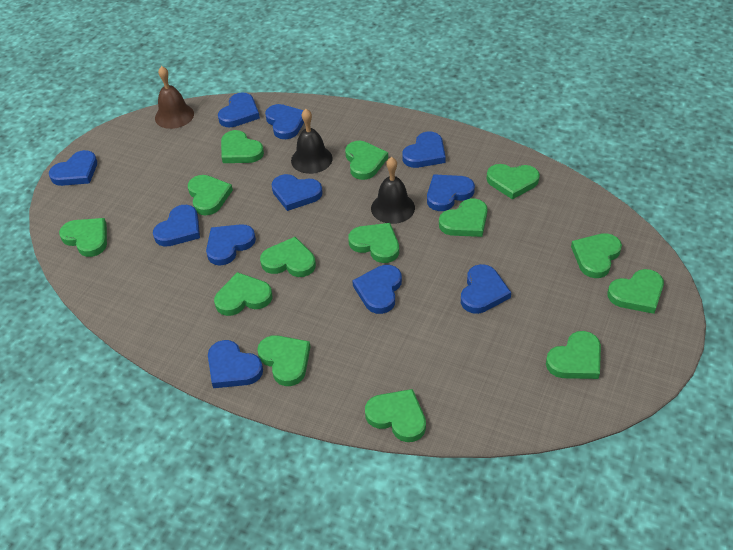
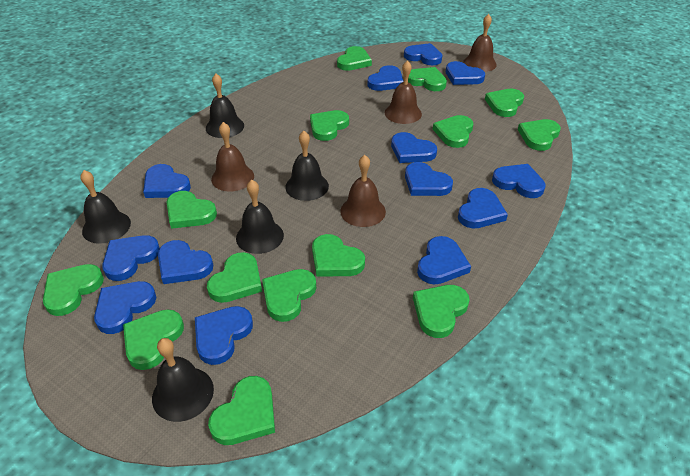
black bell: [291,109,333,174] [371,157,415,224] = 2 -> [80,170,131,244] [152,338,214,422] [206,74,244,138] [236,180,284,254] [286,131,329,201] = 5
blue heart: [49,150,97,186] [153,205,200,247] [206,224,256,266] [208,340,263,388] [218,92,260,127] [265,104,304,139] [272,174,323,211] [352,265,402,314] [402,131,446,168] [427,174,475,211] [461,264,511,314] = 11 -> [94,281,156,334] [102,235,160,281] [143,164,191,198] [158,240,213,284] [195,306,253,365] [368,65,404,91] [391,132,437,163] [404,43,442,65] [405,162,453,196] [417,236,471,285] [446,61,485,85] [458,188,508,228] [492,164,546,198] = 13
brown bell: [155,66,194,129] = 1 -> [211,122,254,191] [340,155,386,227] [385,60,422,124] [463,14,497,72] = 4

